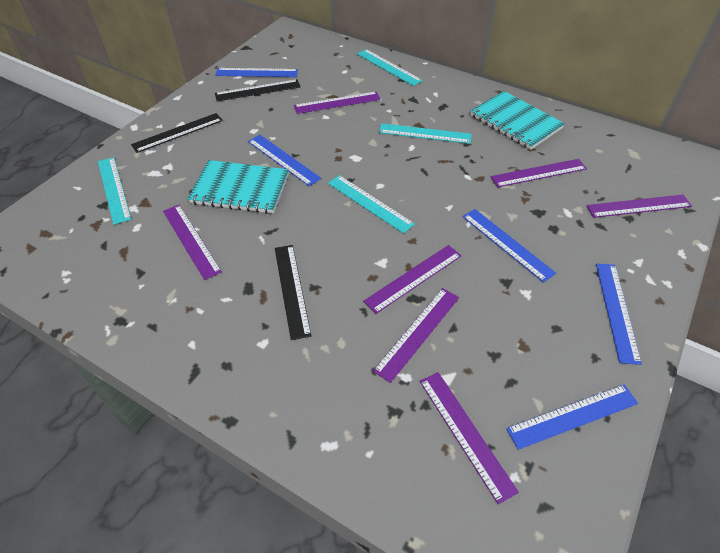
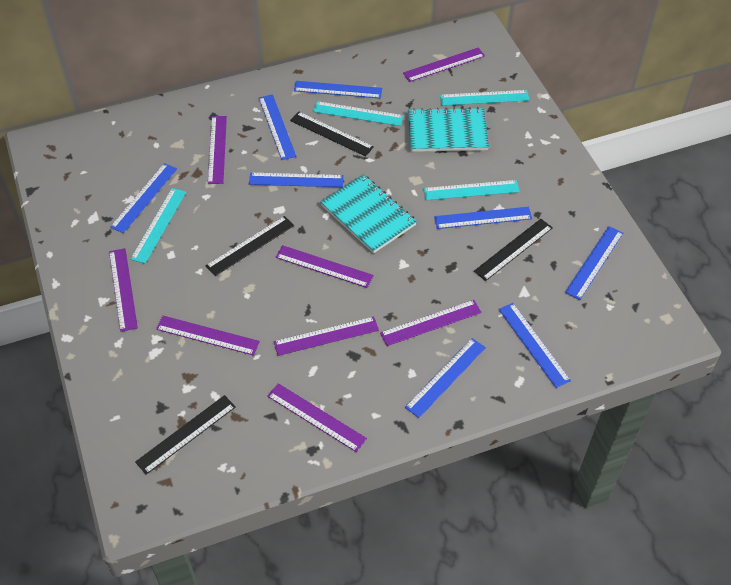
black ruler: [131,113,223,153] [215,79,301,101] [275,245,312,340] = 3 -> [135,395,236,475] [206,216,294,276] [290,112,374,156] [474,219,553,281] = 4
blue ruler: [215,68,298,77] [248,135,321,186] [462,209,556,283] [506,385,638,450] [596,264,642,365] = 5 -> [110,163,177,233] [249,172,344,187] [259,94,296,160] [294,81,382,99] [405,338,486,418] [434,207,532,229] [499,303,571,388] [565,226,623,300] = 8
purple ruler: [163,205,222,280] [294,91,381,114] [363,245,461,314] [373,288,459,383] [420,372,519,504] [491,159,587,187] [586,195,692,218] = 7 -> [109,248,138,332] [156,316,260,356] [208,116,227,184] [267,383,367,452] [274,316,379,356] [276,245,374,288] [380,300,482,346] [403,47,485,82] = 8

